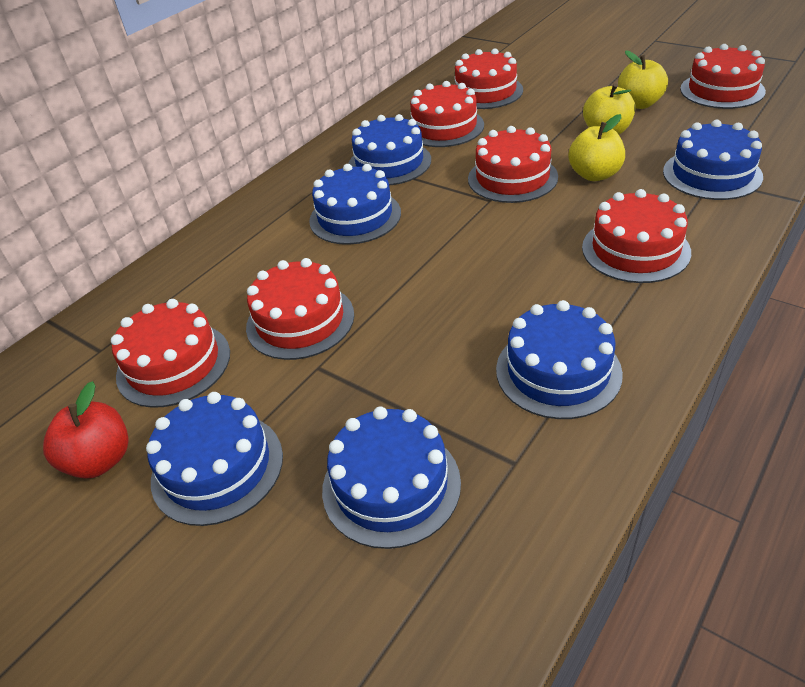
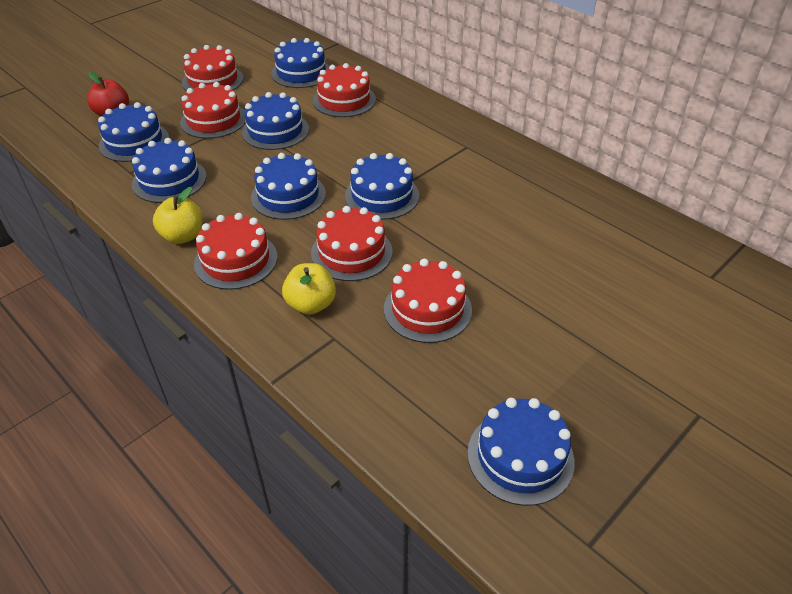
blue cake: [146,392,283,526] [309,164,401,245] [322,407,461,549] [348,114,431,185] [496,300,623,419] [663,120,763,200] = 6 -> [98,102,169,162] [132,138,207,203] [242,92,309,150] [251,153,326,220] [271,38,330,88] [345,153,419,220] [467,398,575,506] = 7
red cake: [111,299,230,408] [246,258,354,360] [410,81,484,147] [455,48,523,109] [468,126,558,203] [582,189,691,283] [680,44,766,109] = 7 -> [180,82,246,139] [182,45,244,91] [194,213,277,290] [311,206,393,281] [313,63,376,117] [384,259,472,343] = 6
yellow apple: [568,114,625,181] [583,83,635,134] [618,50,668,109] = 3 -> [153,187,202,244] [282,263,336,315] = 2

